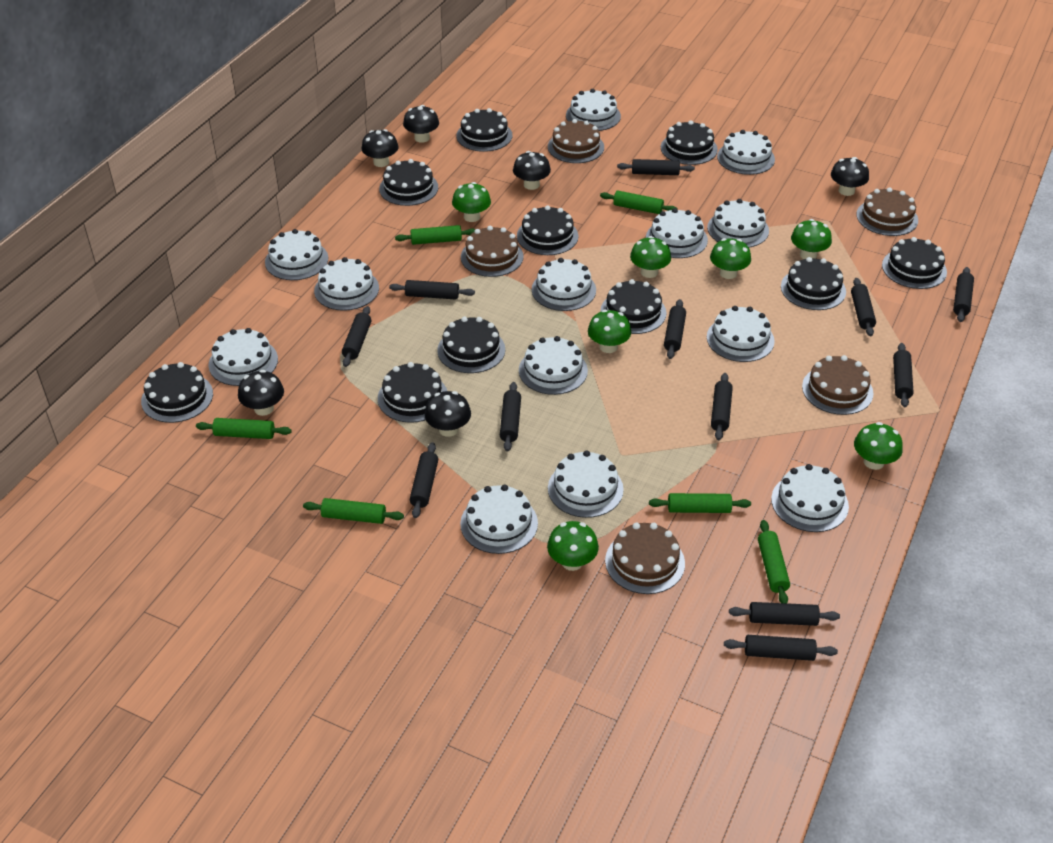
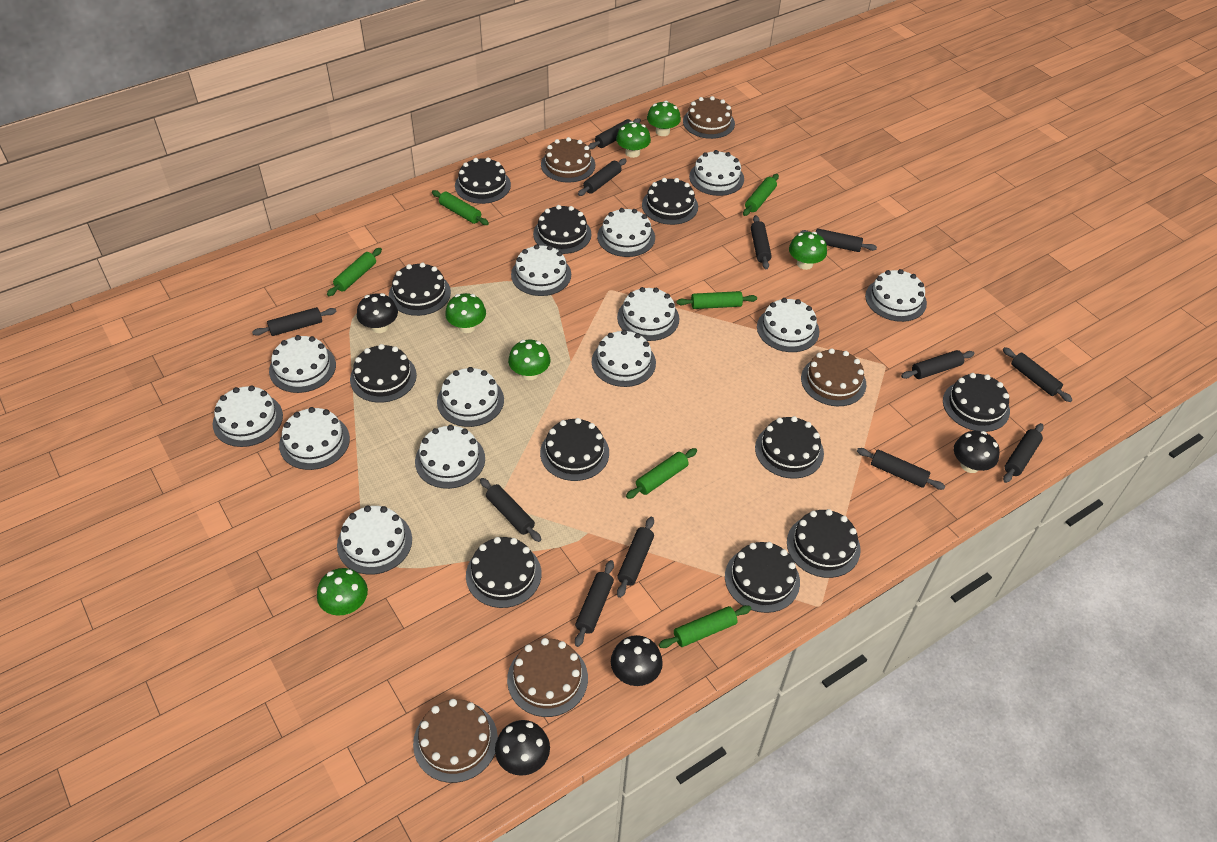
black cake: [141,362,213,423] [378,362,447,423] [379,159,438,206] [437,317,505,373] [456,108,513,152] [517,205,578,255] [600,279,666,334] [661,120,718,165] [781,257,846,310] [882,237,947,289] = 10 -> [350,344,417,403] [389,263,451,316] [455,157,511,204] [466,537,541,608] [533,205,591,254] [540,418,609,481] [642,178,698,225] [725,542,800,613] [755,416,824,479] [787,509,861,578] [943,373,1010,432] = 11
black mushroom: [238,370,284,416] [361,129,399,167] [403,105,439,143] [424,391,471,437] [513,151,551,190] [831,157,869,196] = 6 -> [357,293,398,333] [495,720,550,776] [611,635,663,686] [954,431,999,473] = 4
green mushroom: [452,182,491,222] [547,521,599,571] [588,310,631,353] [630,236,671,278] [710,238,751,279] [791,219,832,259] [854,422,903,470] = 7 -> [317,568,368,616] [445,293,486,333] [508,340,550,380] [616,121,651,158] [647,101,681,136] [789,232,827,270] = 6

